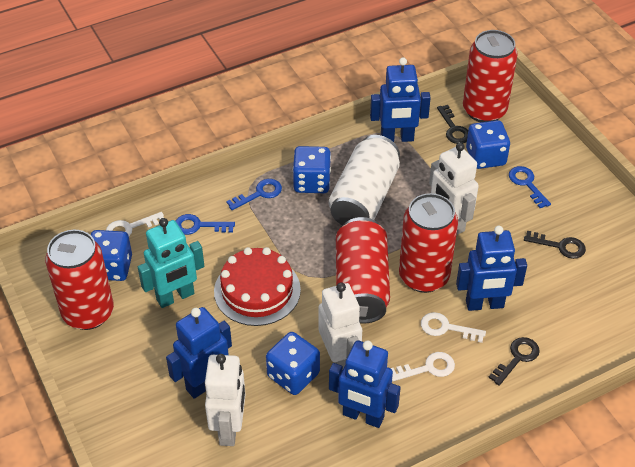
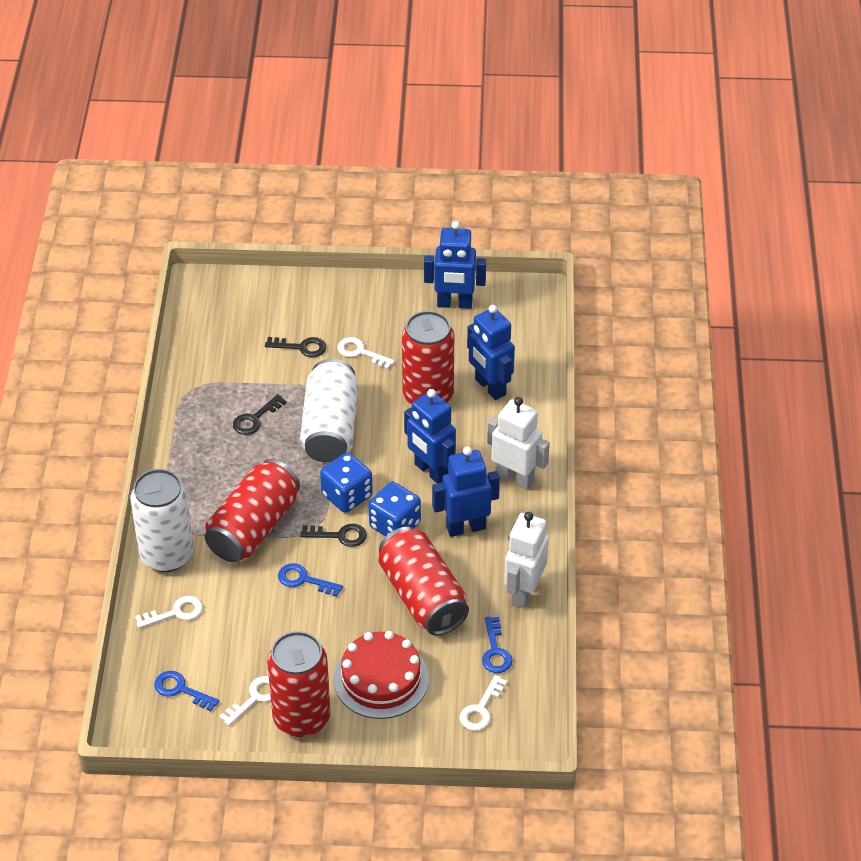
blue dice: [91,230,132,281] [266,332,320,395] [293,146,331,193] [466,120,510,169] = 4 -> [320,452,373,513] [369,482,421,536] = 2
turquoise robot: [138,218,204,308] = 1 -> none = 0
white can: [329,135,400,226] = 1 -> [130,469,194,572] [300,359,358,463] = 2
white key: [106,212,164,236] [391,352,455,381] [421,312,486,343] = 3 -> [135,596,203,628] [219,676,271,726] [337,337,395,369] [459,675,507,731] = 4
white robot: [205,354,246,446] [318,282,362,368] [429,143,479,235] = 3 -> [487,397,550,490] [504,512,549,609] = 2

